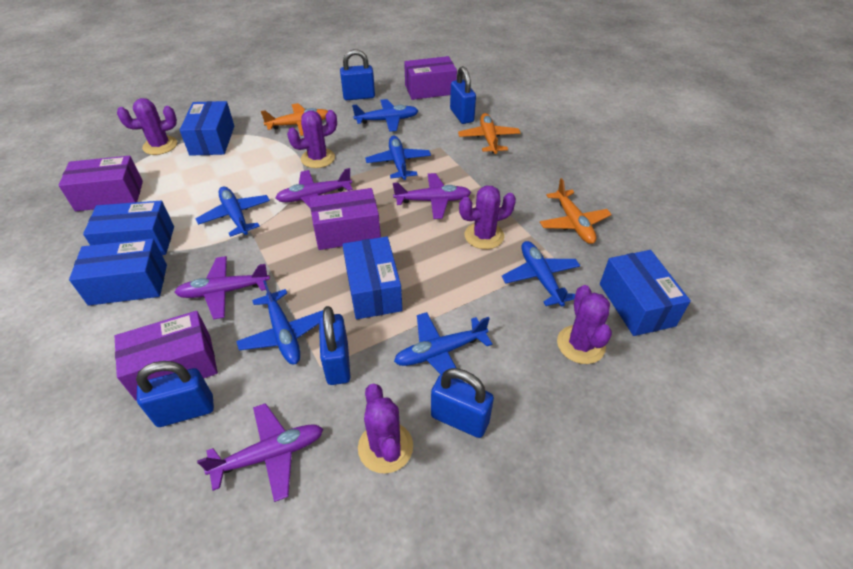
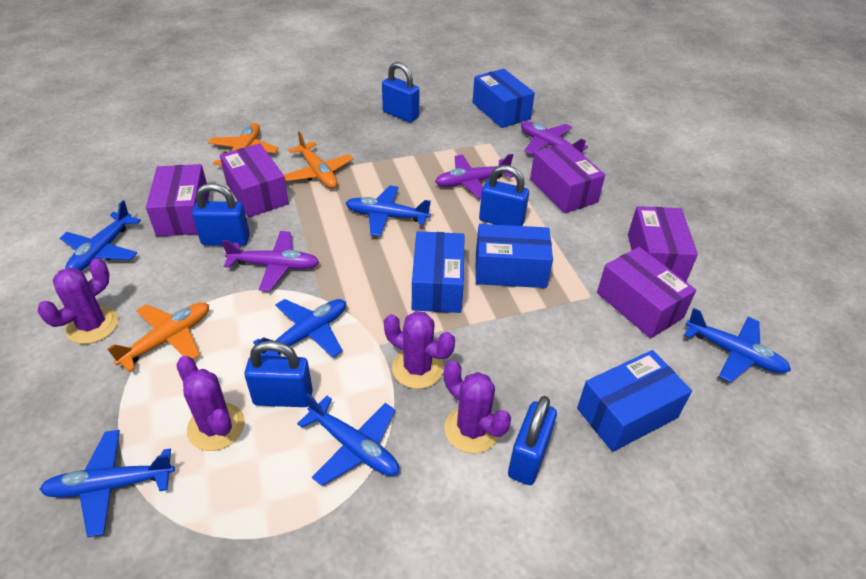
blue box: [69,239,167,306] [83,201,174,255] [180,101,234,156] [343,237,402,319] [600,250,691,336] = 5 -> [412,231,464,313] [472,69,535,128] [475,224,553,288] [577,350,692,452] = 4
purple box: [59,156,143,211] [115,311,218,401] [310,188,381,250] [404,56,457,100] = 4 -> [146,164,209,237] [220,143,289,217] [530,142,605,214] [597,247,696,338] [628,206,698,281] = 5
purple cactus: [117,98,177,155] [287,110,337,168] [358,384,413,474] [459,186,516,249] [557,285,612,364] = 5 -> [38,258,118,344] [176,356,245,451] [384,311,455,389] [444,361,511,454] = 4
purple plane: [174,256,270,319] [197,403,323,502] [276,168,353,209] [393,173,471,219] = 4 -> [222,231,319,291] [435,154,514,200] [521,121,588,155] = 3

